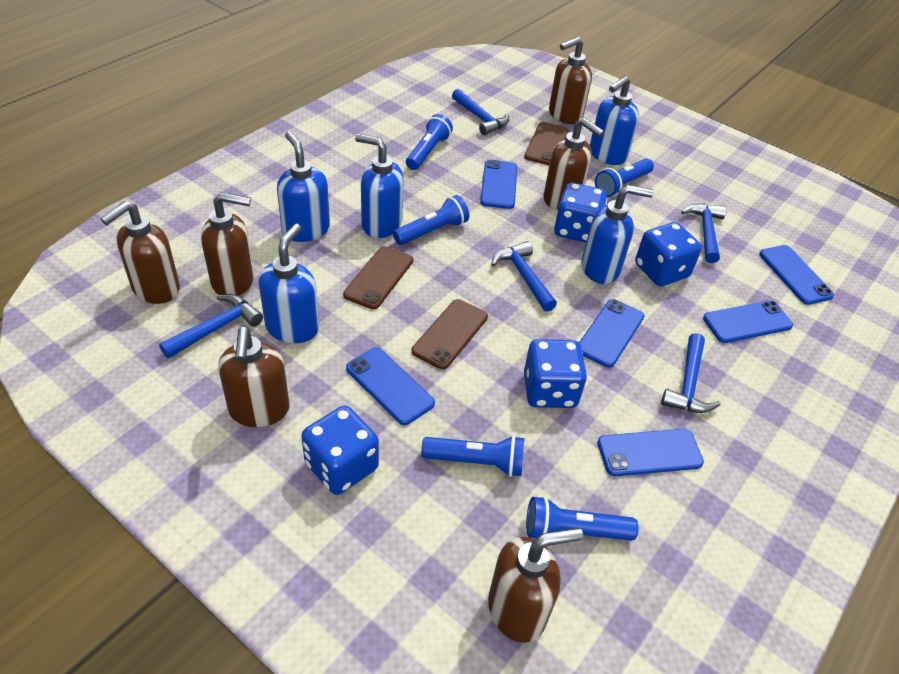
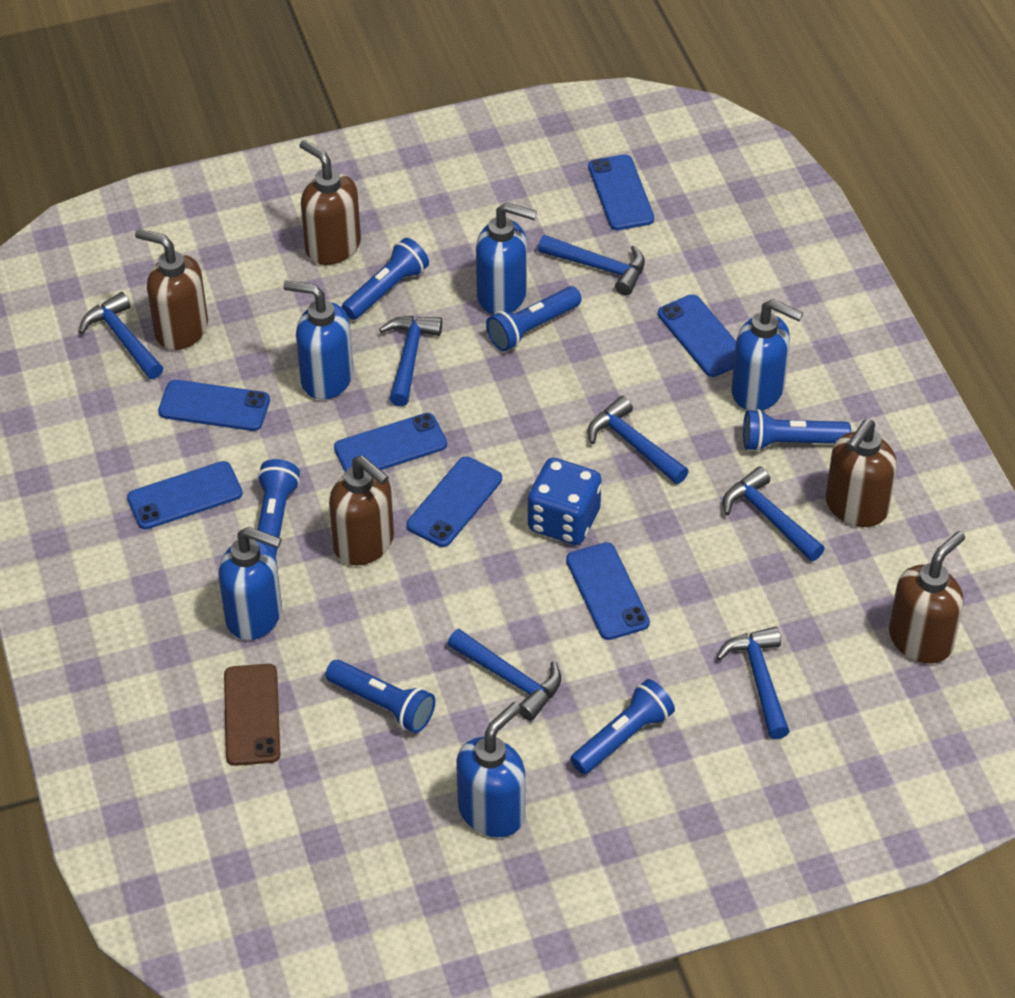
blue dice: [301,405,379,495] [524,339,587,408] [554,182,607,243] [635,222,702,287] = 4 -> [528,458,601,545] = 1
blue flashlight: [393,195,469,245] [406,114,453,170] [421,435,525,477] [526,496,638,541] [595,158,654,197] = 5 -> [257,459,300,556] [326,659,435,733] [342,238,429,320] [486,286,582,351] [570,679,675,774] [743,409,851,452] = 6
blue hammer: [159,294,263,358] [452,89,509,135] [491,241,557,312] [661,333,720,413] [681,204,727,263] = 5 -> [79,292,163,379] [379,316,442,406] [448,629,561,721] [538,235,645,295] [588,396,689,484] [716,627,790,739] [723,466,825,561] = 7
blue phone: [346,347,435,425] [480,160,517,209] [579,299,645,368] [597,429,704,476] [703,301,793,343] [759,245,834,305] = 6 -> [127,461,243,530] [158,380,270,431] [334,413,447,473] [406,457,502,547] [566,542,650,640] [588,154,654,230] [658,294,736,377] = 7
brown phone: [343,246,413,309] [412,299,488,369] [524,122,569,165] = 3 -> [224,664,280,766] = 1
brown soap dispenser: [100,201,180,304] [201,192,254,296] [218,327,290,427] [488,528,583,643] [543,118,604,210] [549,37,592,124] = 6 -> [135,229,208,350] [299,140,361,265] [329,456,394,565] [825,419,897,527] [889,531,965,664] = 5

